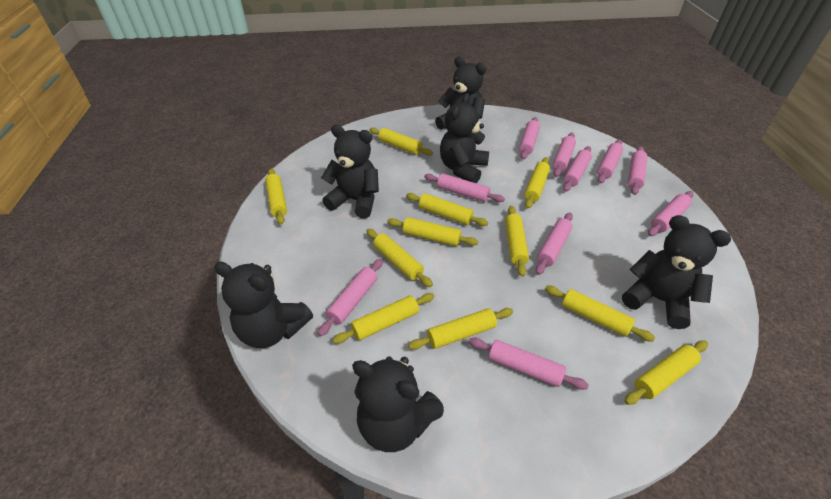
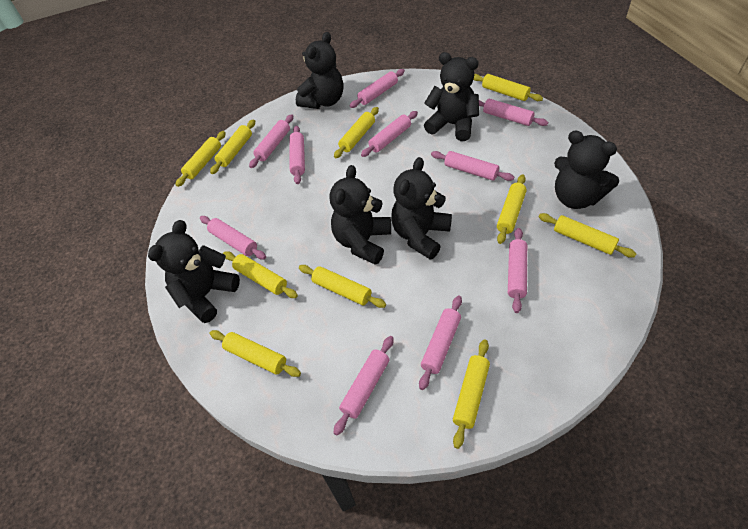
yellow rolling pin: [265,169,287,225] [332,293,434,344] [366,229,433,287] [369,128,433,156] [387,217,478,246] [406,193,488,226] [408,308,513,350] [505,206,529,277] [524,157,550,209] [545,286,655,342] [624,340,708,405] = 11 -> [175,131,226,187] [210,119,255,174] [210,330,301,377] [223,251,298,298] [299,265,386,308] [334,107,379,158] [453,340,490,449] [473,74,543,101] [497,174,527,244] [539,213,636,258] = 10

